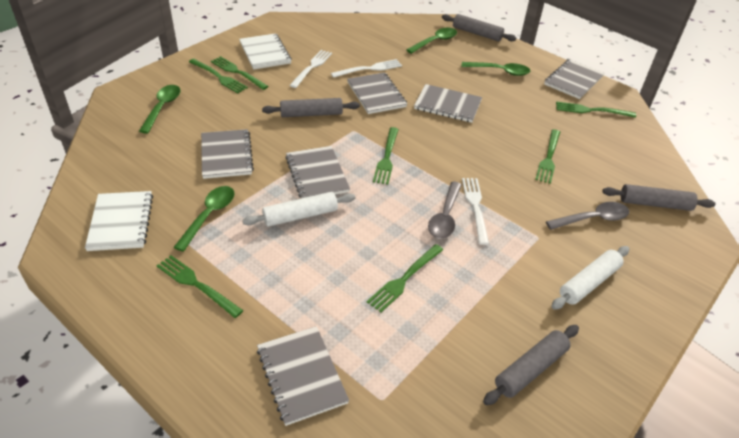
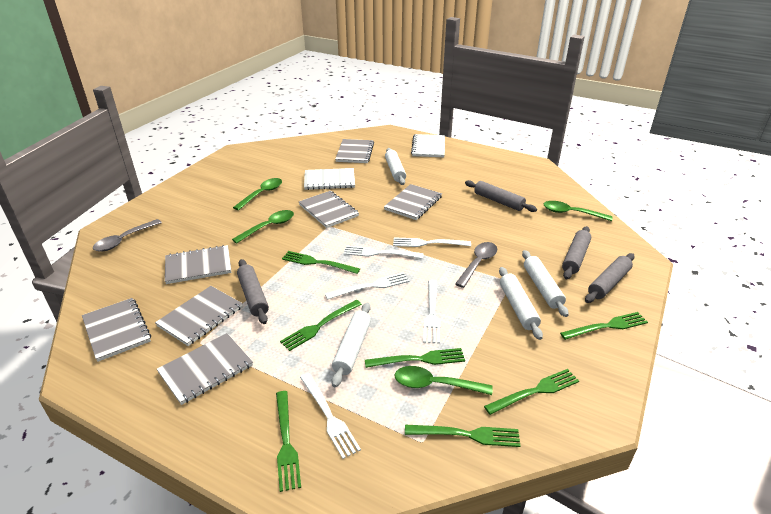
grey notebook: [201,129,254,179] [257,326,349,426] [285,146,350,199] [347,72,407,114] [414,84,482,123] [544,59,604,99] = 6 -> [82,298,151,362] [155,286,243,346] [157,333,253,405] [165,245,231,284] [299,191,359,228] [335,139,374,163] [384,184,442,220] = 7
white fork: [289,50,332,88] [331,59,402,78] [462,178,489,245] = 3 -> [300,373,361,459] [325,272,409,300] [344,246,424,259] [393,237,471,247] [423,280,440,343] = 5
white rolling pin: [242,192,356,227] [551,246,629,310] = 2 -> [331,303,371,387] [385,148,406,185] [499,267,543,340] [522,250,569,317] = 4

